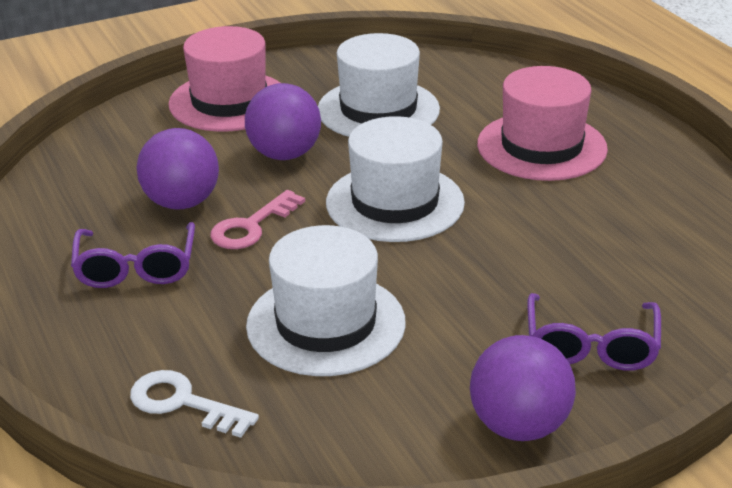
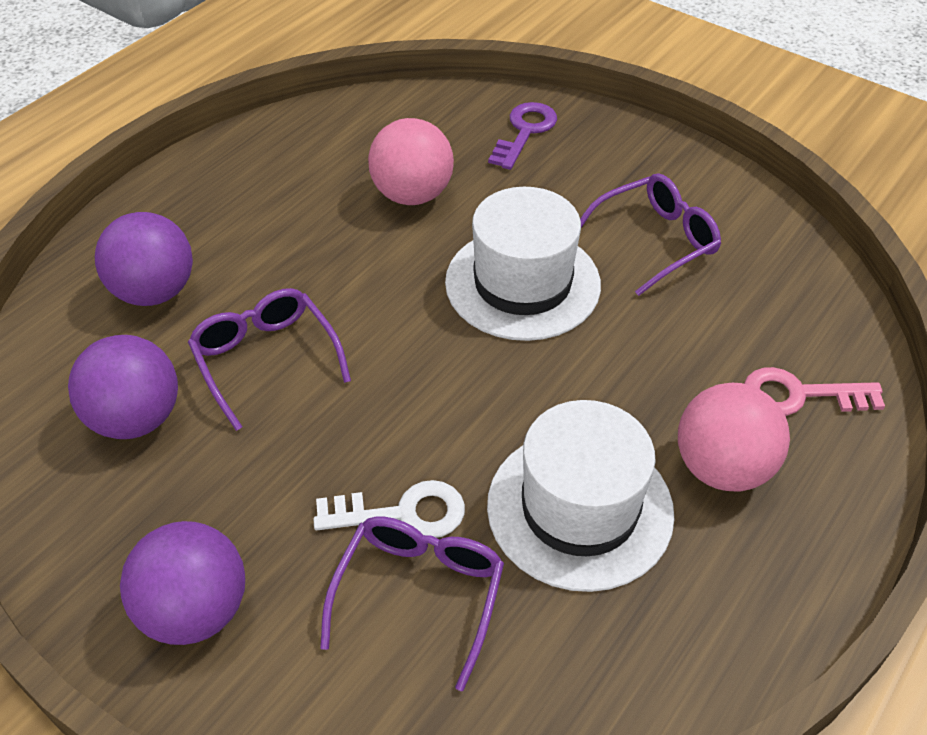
pink ball: none = 0 -> [368,118,454,205] [678,383,790,492] = 2
pink hat: [168,26,280,132] [477,66,608,181] = 2 -> none = 0
purple glasses: [71,222,195,288] [527,293,661,371] = 2 -> [188,288,351,431] [320,516,504,691] [580,173,721,296] = 3
purple key: none = 0 -> [488,102,557,170] = 1
white hat: [246,225,406,376] [318,33,440,137] [326,116,465,242] = 3 -> [445,187,601,341] [487,400,675,592] = 2

